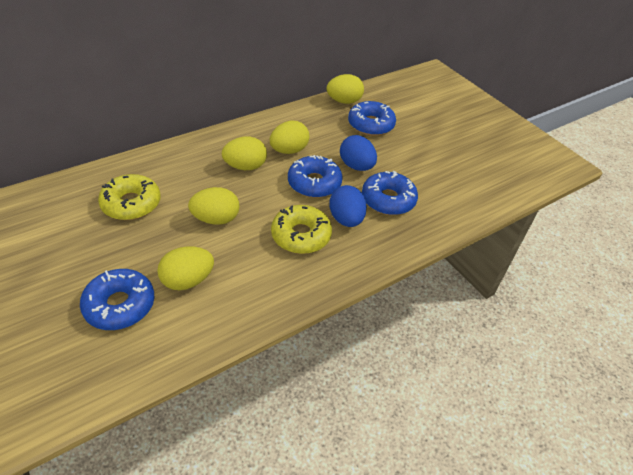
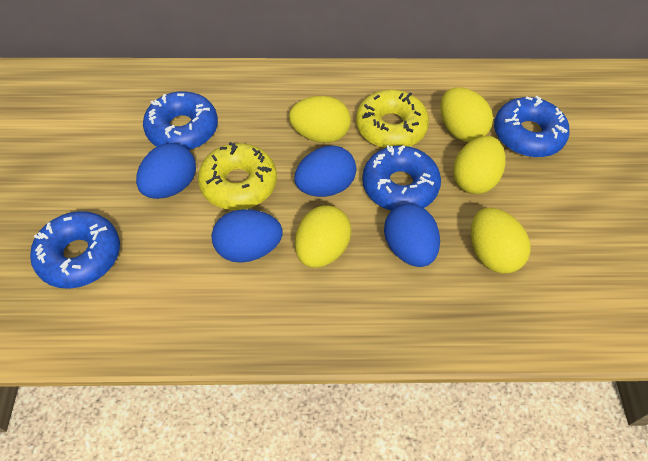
blue egg: [329,185,367,227] [340,135,377,171] = 2 -> [136,143,196,199] [212,209,283,263] [294,145,356,197] [384,204,440,267] = 4

